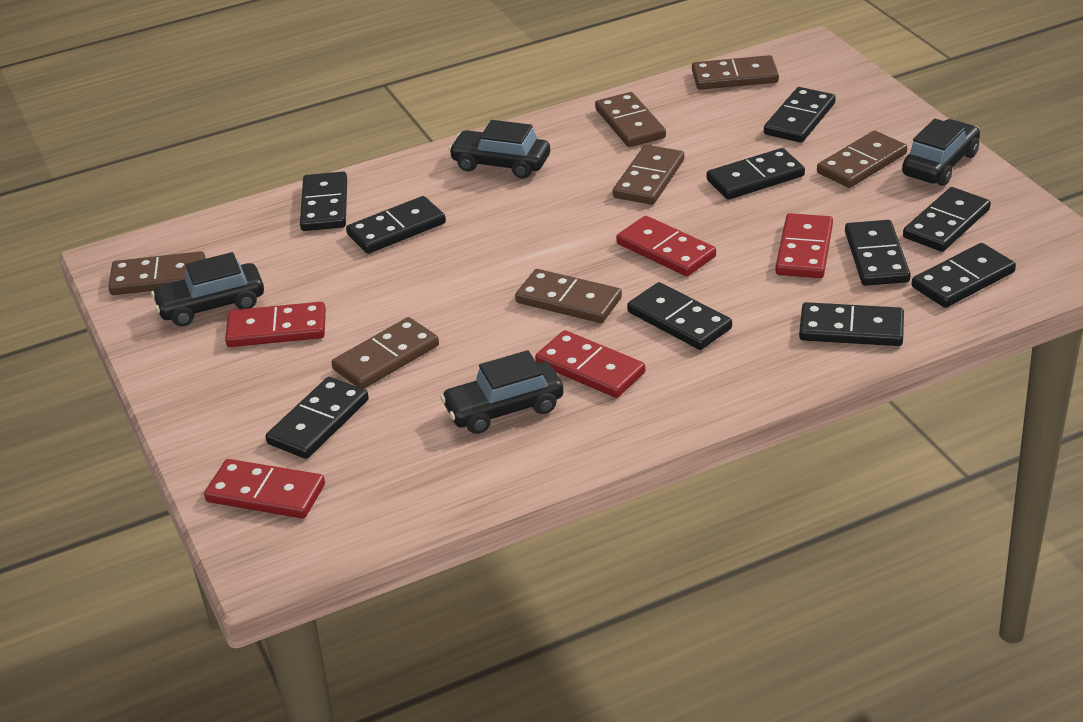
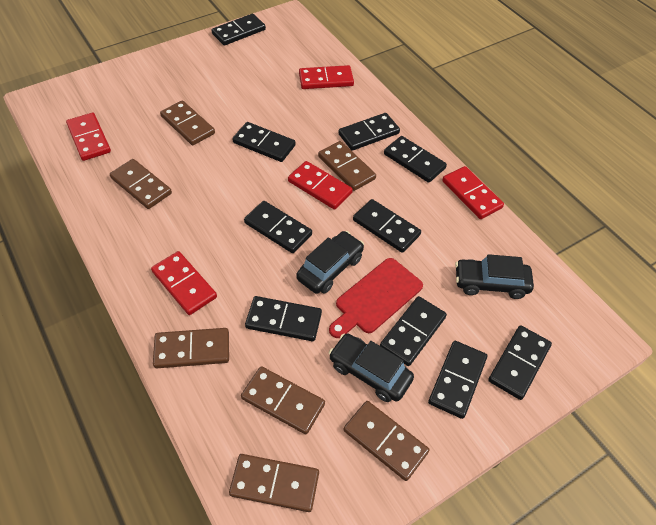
black car: [151,252,264,326] [440,350,564,434] [448,120,550,179] [902,119,980,186] = 4 -> [296,231,364,294] [329,334,414,402] [455,254,534,299] = 3
red cutting board: none = 0 -> [329,258,423,338] = 1

